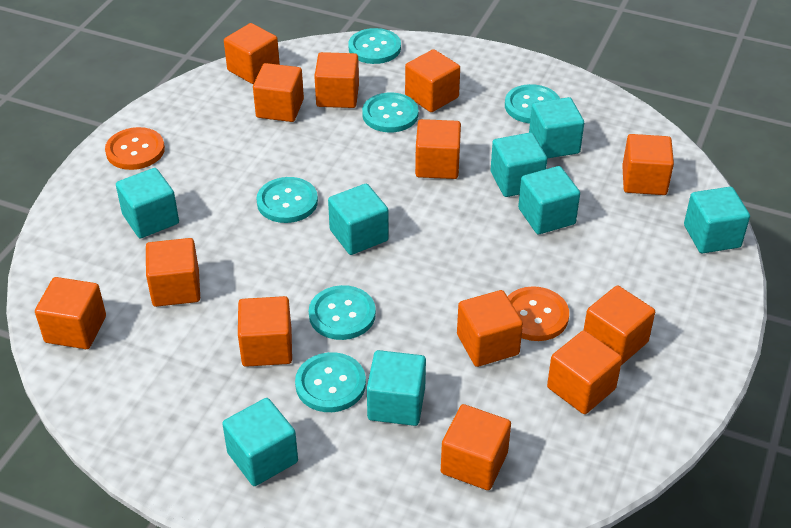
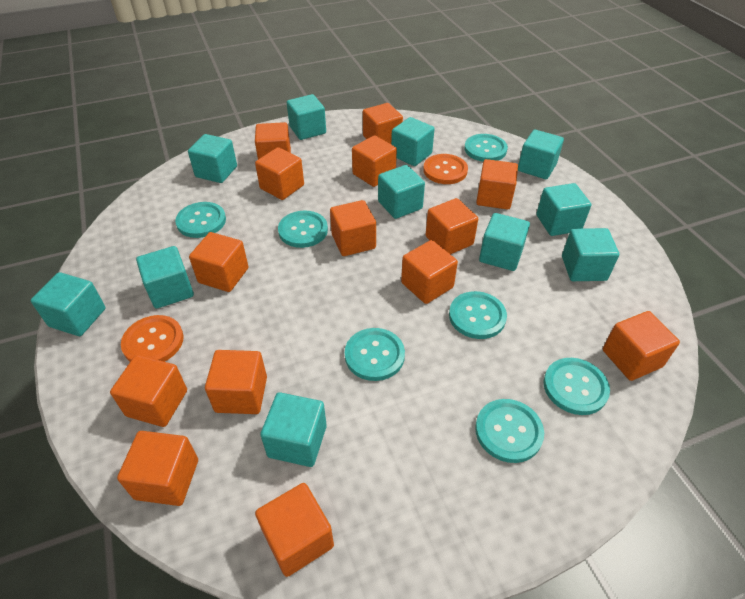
orange cube: [35,277,106,349] [146,238,200,307] [224,23,280,84] [238,296,292,367] [253,63,304,122] [314,52,359,108] [405,49,460,112] [415,119,461,179] [441,404,511,490] [457,290,523,367] [547,330,622,414] [584,286,655,365] [622,134,674,195] = 13 -> [110,355,187,427] [117,431,198,506] [189,232,249,292] [205,350,267,414] [255,122,291,159] [255,147,304,200] [255,483,334,577] [330,200,376,256] [352,135,397,187] [363,103,403,144] [401,240,458,304] [425,198,478,254] [476,159,518,210] [603,311,680,381] = 14
turquoise button: [256,177,318,223] [295,352,366,412] [309,285,376,340] [348,28,401,64] [362,92,418,132] [505,84,560,124] = 6 -> [175,202,226,238] [278,211,328,248] [345,328,405,381] [449,291,507,339] [464,134,508,162] [475,399,544,463] [543,358,610,415] = 7
turquoise cube: [116,168,179,238] [222,398,298,486] [328,184,389,255] [367,350,426,426] [491,132,547,197] [518,166,580,234] [529,97,584,158] [684,187,750,253] = 8 -> [31,272,106,336] [136,246,194,309] [188,134,237,183] [260,392,327,467] [287,94,326,140] [378,165,425,219] [391,117,434,166] [479,213,530,271] [518,130,564,179] [536,183,591,236] [562,228,619,281] = 11

